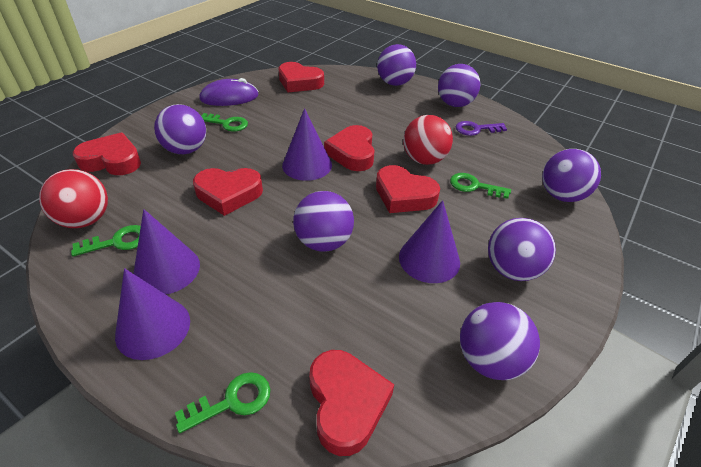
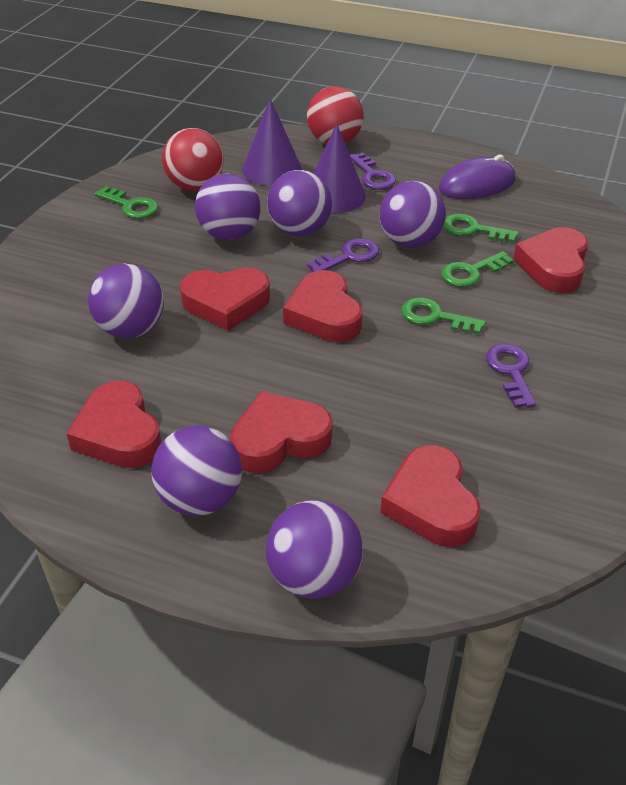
purple ball: [154,104,206,154] [293,191,354,252] [377,44,416,86] [438,64,480,107] [460,302,540,380] [488,218,556,281] [542,149,601,202] = 7 -> [88,263,164,338] [151,425,242,516] [195,174,260,240] [266,500,363,599] [267,170,332,236] [379,181,446,248] = 6
purple cone: [115,268,190,360] [133,209,200,294] [282,108,332,181] [399,200,460,283] = 4 -> [242,99,302,185] [314,123,366,213] = 2
purple key: [456,121,507,136] = 1 -> [307,238,379,272] [350,152,396,190] [486,344,536,408] = 3

